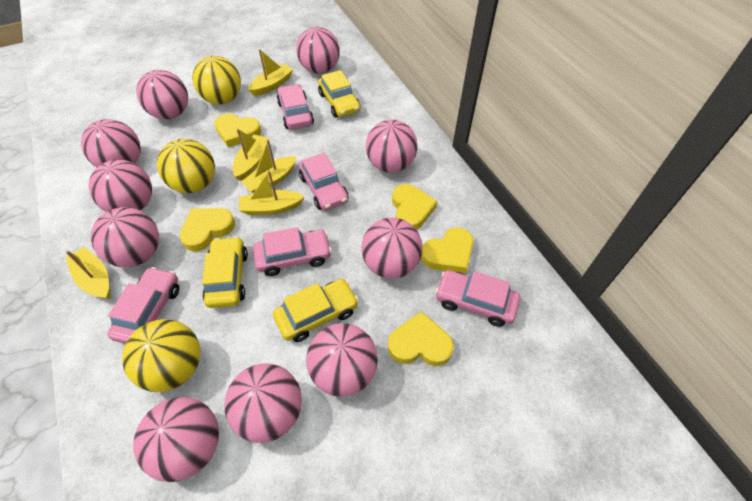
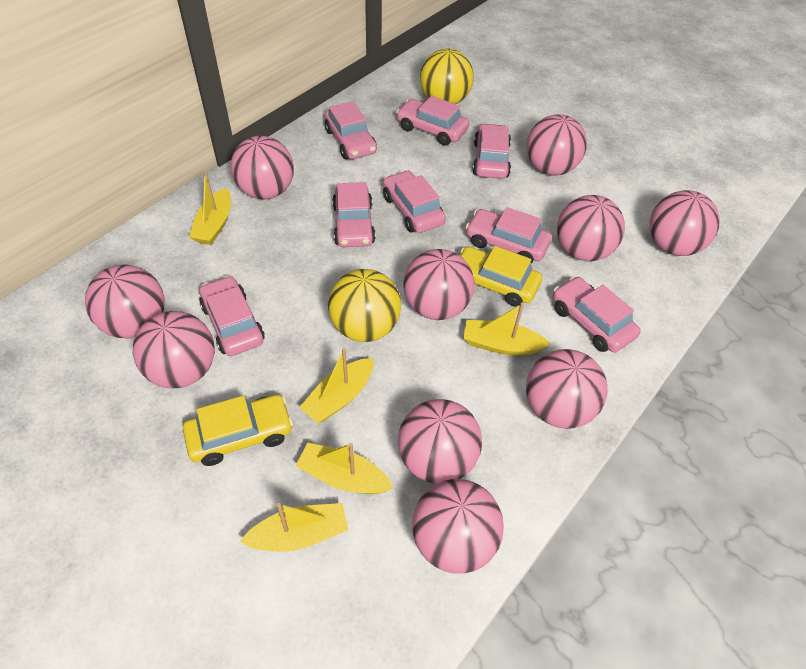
pink car: [107,267,179,344] [253,227,332,276] [277,84,314,129] [299,153,349,211] [435,270,520,327] = 5 -> [199,276,265,356] [324,101,377,159] [332,182,376,247] [383,170,446,233] [396,96,469,146] [466,207,552,263] [473,123,511,179] [553,276,641,353] = 8
yellow ball: [122,319,200,392] [157,139,215,193] [192,56,241,105] = 3 -> [328,269,401,342] [420,49,474,104] = 2
yellow car: [202,236,248,308] [273,279,359,342] [318,70,361,117] = 3 -> [183,395,293,466] [460,246,542,307] = 2
yellow heart: [180,208,235,251] [214,114,261,147] [388,311,454,366] [392,184,437,230] [421,227,474,274] = 5 -> none = 0

